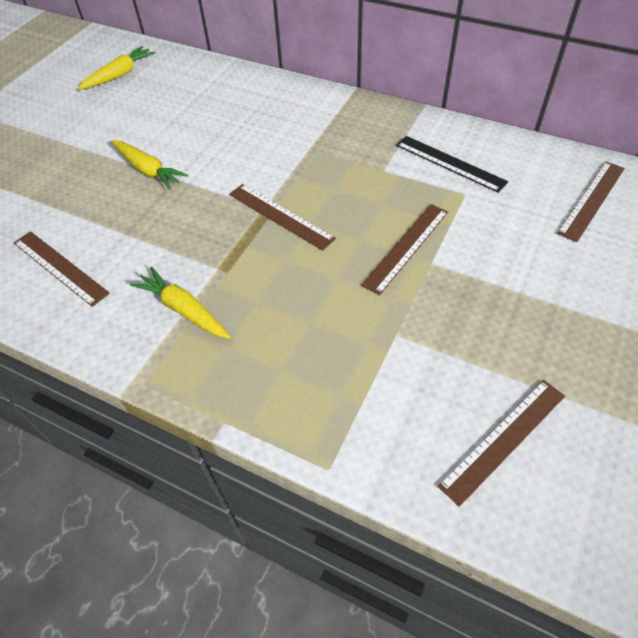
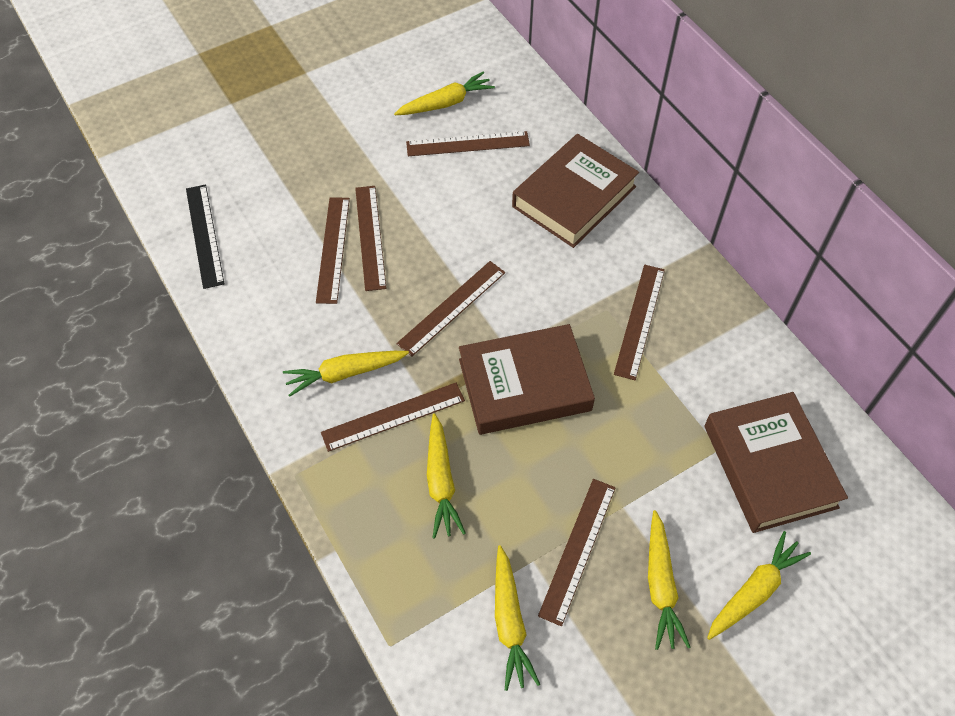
brown book: none = 0 -> [459,324,595,435] [512,134,639,248] [704,392,848,533] = 3
brown ruler: [13,231,110,307] [229,184,336,251] [361,204,448,295] [438,380,565,507] [557,161,625,242] = 5 -> [316,197,350,304] [321,383,465,452] [355,186,386,291] [396,261,505,357] [406,131,530,156] [538,479,616,626] [614,265,665,380] = 7
yellow carrot: [78,46,155,90] [111,140,188,190] [130,267,230,339] = 3 -> [283,351,409,397] [394,71,495,115] [427,414,466,539] [495,545,540,691] [648,510,691,650] [707,531,811,640] = 6

